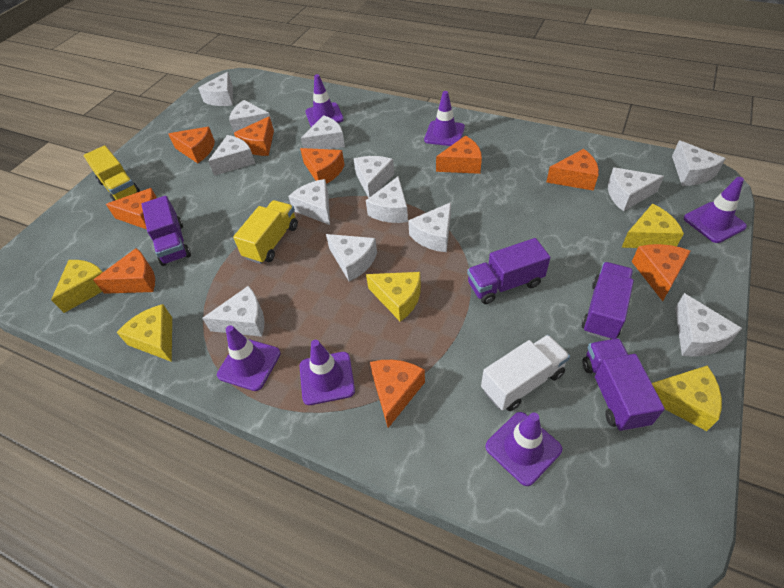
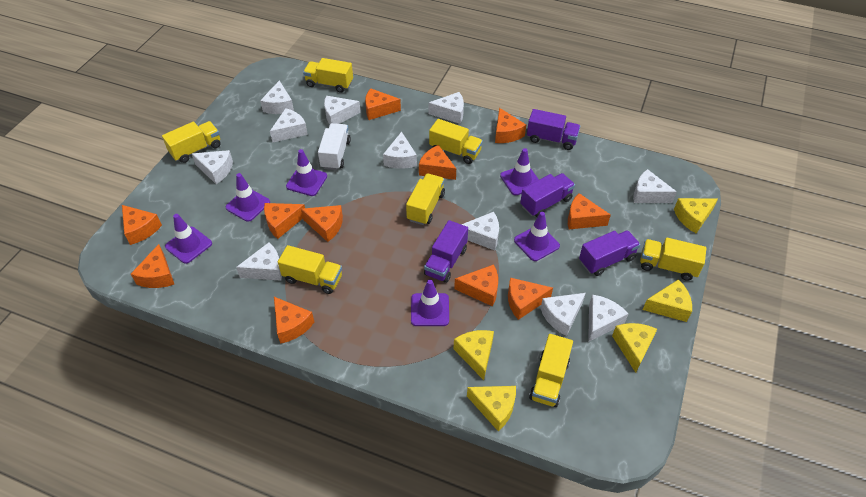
orange cheese: [93,248,155,294] [106,188,157,229] [168,127,215,163] [234,116,274,156] [300,148,345,184] [370,360,425,428] [436,135,482,174] [546,149,599,191] [632,244,691,301] = 9 -> [122,205,162,245] [131,244,174,288] [264,203,305,239] [274,297,314,344] [301,205,343,242] [365,88,401,120] [419,145,456,180] [454,264,498,307] [495,108,526,143] [508,278,553,320] [568,193,611,229] = 11
white cheese: [198,72,233,106] [202,286,264,337] [208,135,255,176] [229,100,273,132] [288,179,330,225] [301,115,345,149] [326,234,377,281] [354,156,394,198] [366,176,408,223] [408,202,451,252] [608,167,664,211] [672,140,726,186] [675,293,742,357] = 13 -> [192,150,233,184] [236,242,282,281] [260,81,294,114] [270,108,308,143] [324,96,361,125] [383,132,417,169] [429,92,464,124] [461,212,499,251] [540,293,585,336] [588,295,628,342] [633,169,677,203] = 11
yellow truck: [84,145,140,201] [233,200,298,264] = 2 -> [162,121,221,163] [278,245,342,294] [303,58,353,93] [406,173,445,225] [429,119,483,164] [529,334,573,407] [640,238,706,281] = 7

